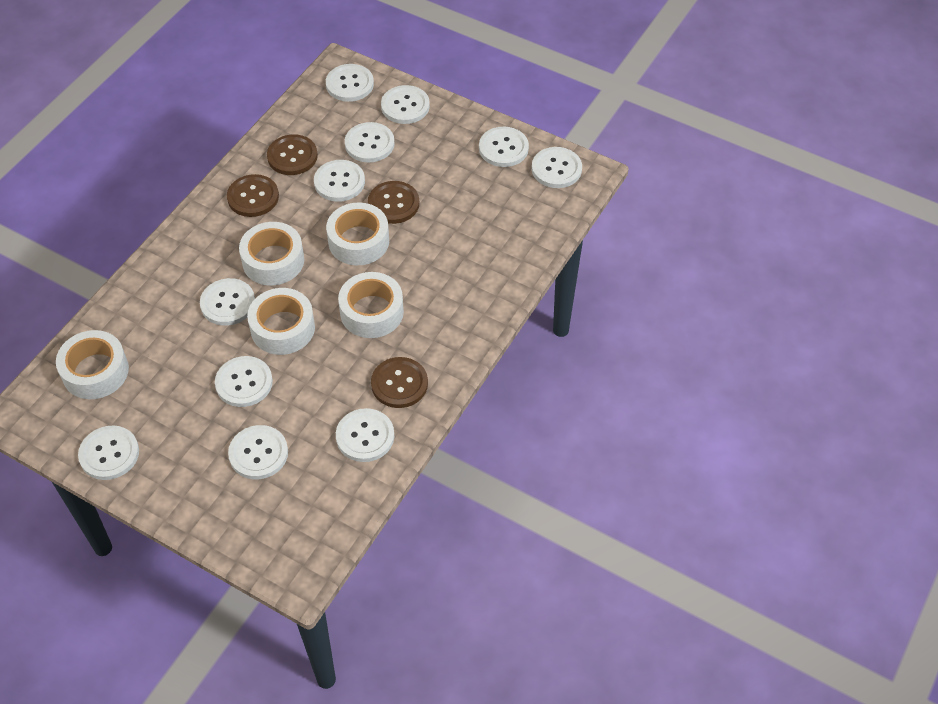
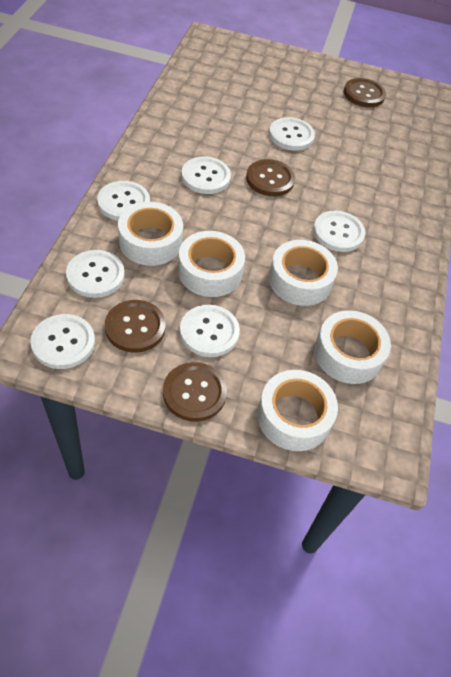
white button: [78,425,139,480] [200,278,255,326] [215,356,273,407] [228,425,288,479] [314,160,365,202] [326,64,374,102] [336,408,394,462] [345,122,395,162] [381,85,430,124] [479,127,529,167] [532,147,582,188] = 11 -> [30,314,95,369] [66,250,125,298] [97,181,150,221] [180,305,240,357] [181,157,231,194] [269,117,315,151] [313,211,365,252] = 7

